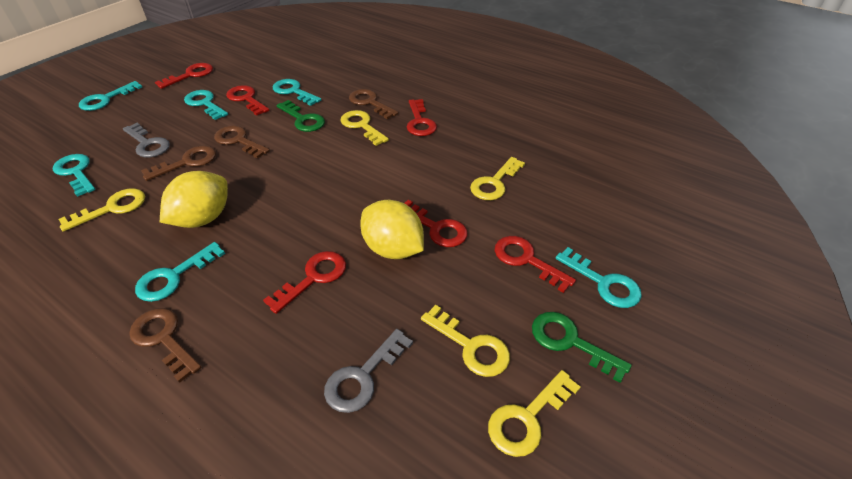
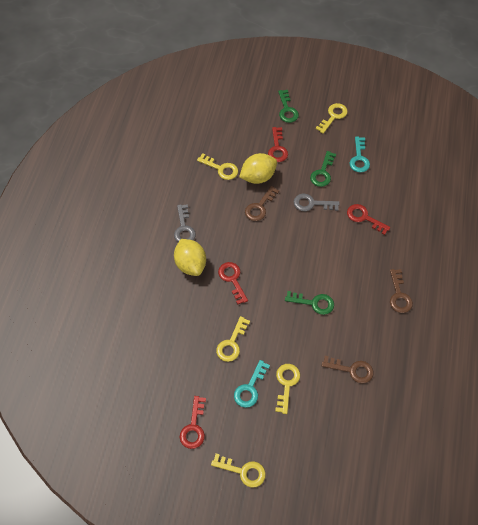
brown key: [129,308,202,383] [141,146,216,181] [214,125,270,159] [349,89,398,119] = 4 -> [245,186,279,221] [322,356,374,383] [390,269,413,313] = 3
green key: [277,100,325,132] [532,312,632,383] = 2 -> [278,90,299,123] [285,291,334,315] [310,151,336,187] = 3
red key: [155,63,213,89] [226,85,269,116] [263,251,346,314] [404,200,468,247] [407,99,437,136] [494,236,576,293] = 6 -> [180,396,206,449] [218,262,248,304] [268,127,288,162] [347,204,390,235] = 4
turquoise key: [53,154,95,197] [79,81,142,111] [135,242,225,302] [184,90,228,120] [273,79,321,106] [556,247,642,308] = 6 -> [234,360,270,408] [350,137,370,173] = 2

